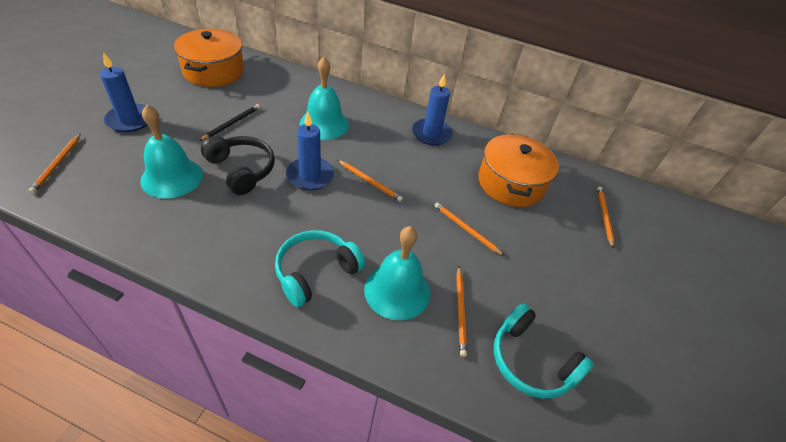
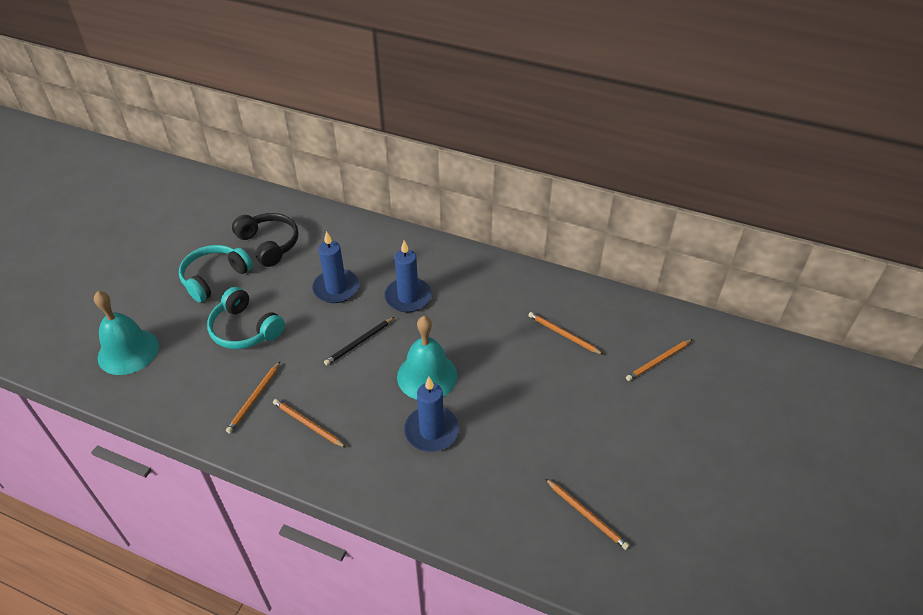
orange pot: [174,29,244,87] [478,133,559,207] = 2 -> none = 0
turquoise bell: [140,105,203,198] [300,57,349,140] [364,226,430,321] = 3 -> [94,291,159,375] [397,316,457,400] = 2

